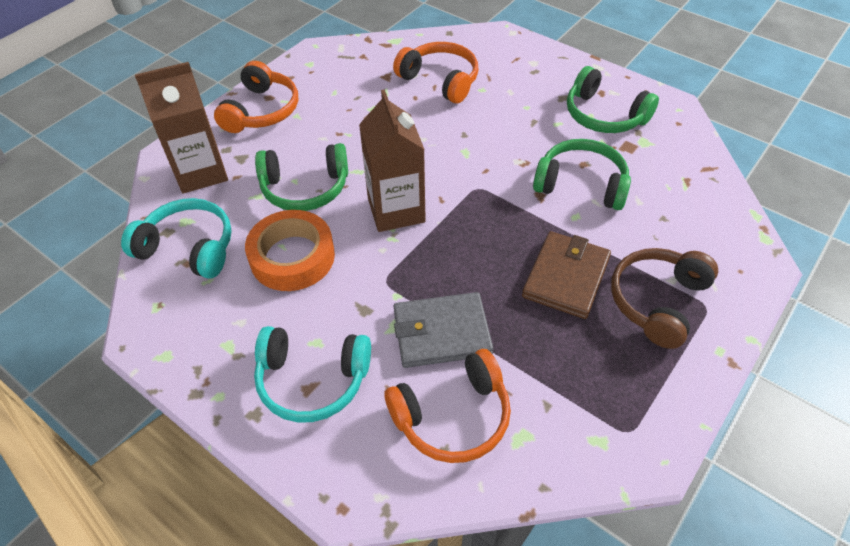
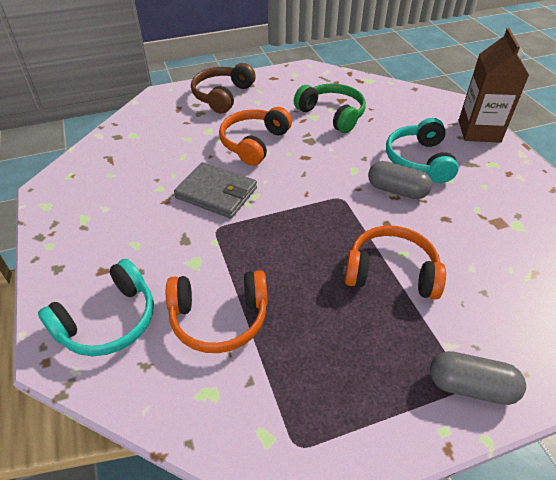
brown carton: [135,62,228,194] [359,89,426,232] = 2 -> [458,28,529,143] = 1
brown wallet: [522,231,611,319] = 1 -> none = 0
green headphones: [255,143,348,211] [533,139,631,210] [567,66,659,133] = 3 -> [294,83,366,133] = 1
grey capsule: none = 0 -> [368,161,432,199] [430,351,526,405] = 2
orange tape: [245,210,335,291] = 1 -> none = 0

